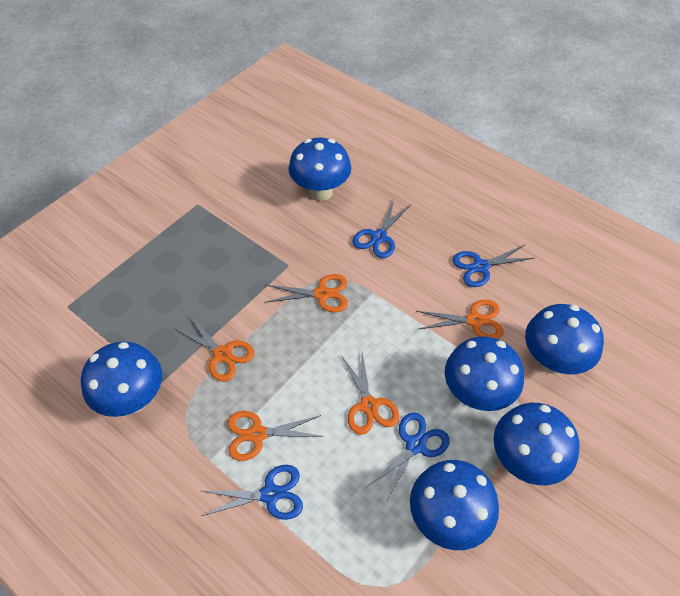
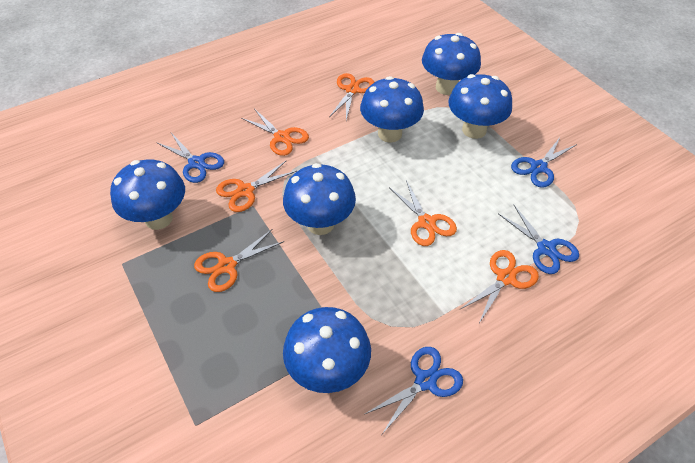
orange scissors: [174,316,255,381] [228,411,324,461] [265,274,348,312] [341,353,399,435] [417,300,504,339] = 5 -> [194,229,284,292] [216,160,297,212] [241,109,309,156] [329,73,374,120] [389,180,457,246] [461,250,539,323] = 6

